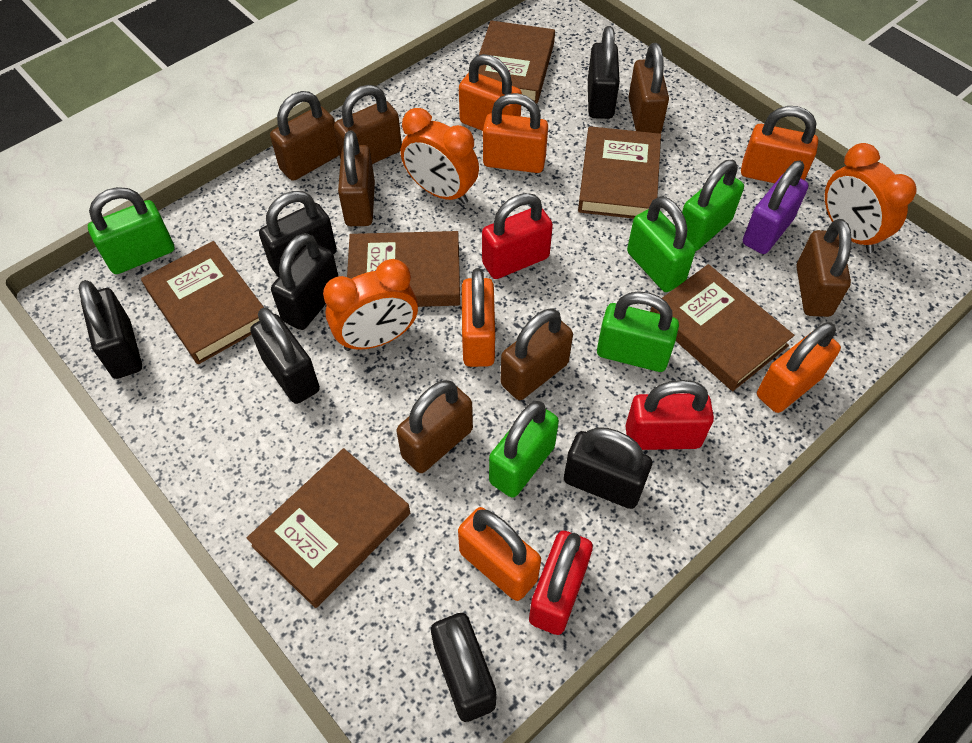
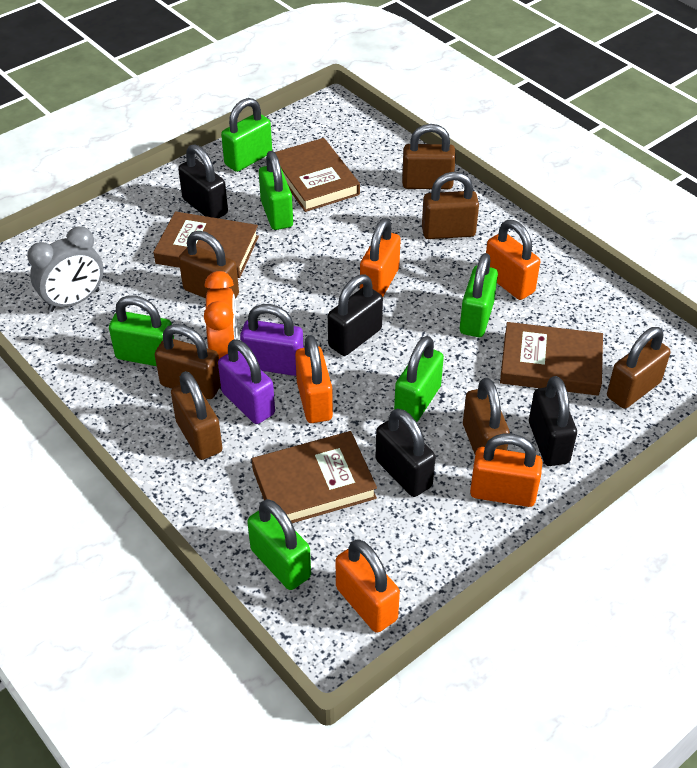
black padlock: [79,280,142,379] [250,307,320,404] [259,191,337,277] [271,233,339,330] [431,613,496,722] [564,427,652,509] [588,26,620,119] = 7 -> [178,144,228,218] [328,275,383,356] [375,409,435,497] [529,376,577,466] = 4
brown book: [141,241,263,364] [246,448,410,608] [347,231,460,307] [478,20,555,103] [578,126,661,219] [650,264,794,391] = 6 -> [153,211,259,278] [252,431,377,523] [275,138,360,212] [500,322,603,395] = 4
green padlock: [88,187,175,274] [489,401,559,498] [597,291,679,372] [627,196,696,292] [682,160,744,251] = 5 -> [109,295,174,366] [221,98,272,172] [247,499,311,590] [259,151,293,230] [394,336,444,422] [460,253,498,337] = 6
grey clock: none = 0 -> [27,226,104,312] = 1
orange clock: [323,259,418,351] [401,108,479,204] [825,143,917,253] = 3 -> [204,271,238,359] = 1
orange padlock: [458,507,541,601] [459,54,522,131] [462,268,495,367] [483,93,548,173] [741,106,818,183] [757,322,841,413] = 6 -> [295,335,333,423] [335,539,400,633] [360,218,401,297] [470,433,543,507] [486,220,540,300] = 5
purple padlock: [743,160,808,254] = 1 -> [218,339,275,424] [240,304,304,376] = 2
red padlock: [482,193,553,279] [529,531,593,635] [626,380,714,450] = 3 -> none = 0

